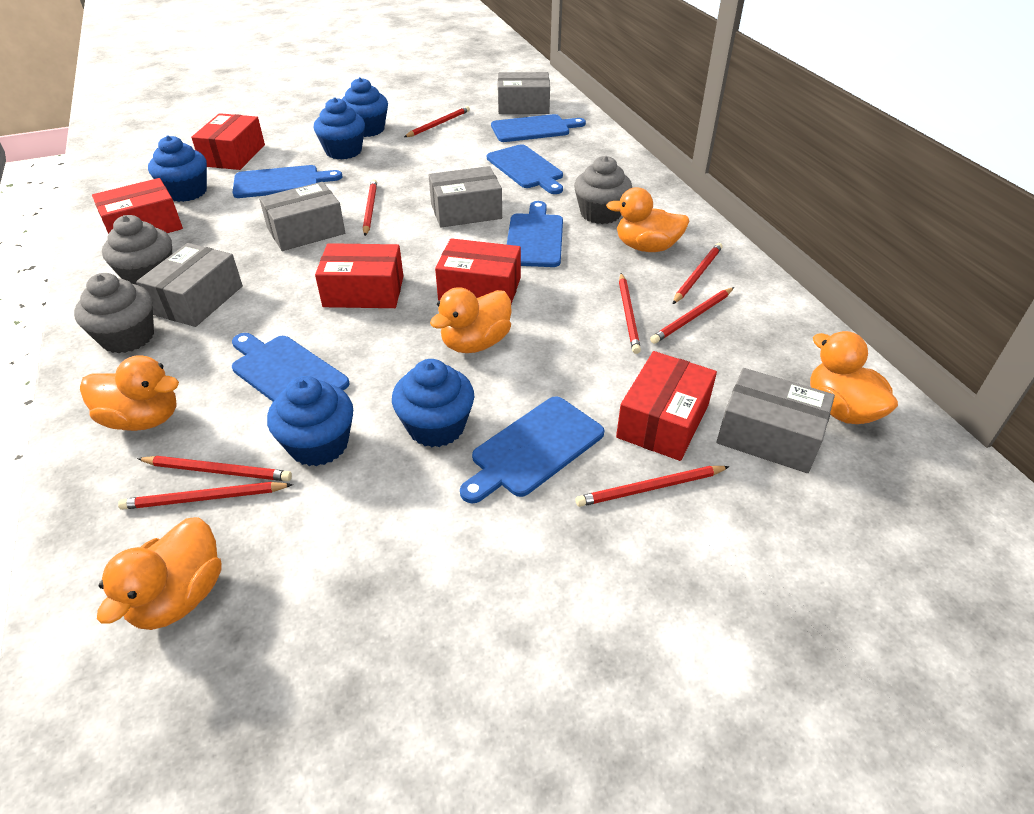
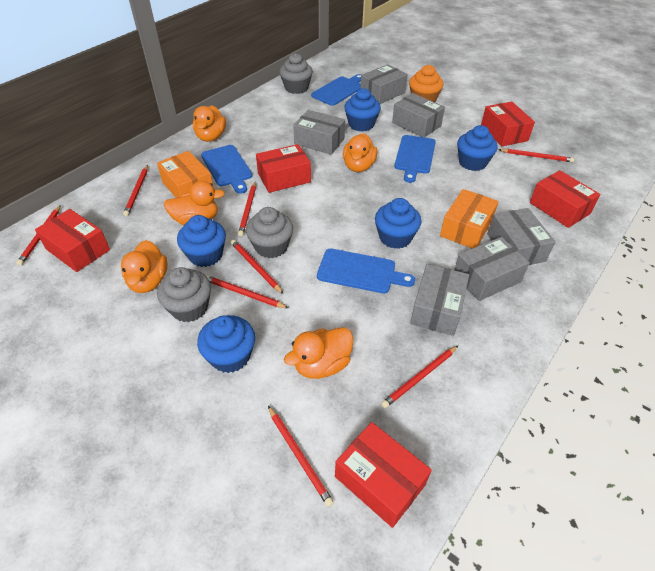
blue cutting board: [232,333,350,402] [233,165,343,198] [460,396,604,503] [487,144,563,194] [491,114,586,142] [507,201,563,267] = 6 -> [201,145,252,194] [311,74,361,106] [317,249,415,293] [394,135,436,183] = 4
grey box: [136,243,243,327] [259,182,345,251] [429,166,502,227] [498,72,550,114] [717,368,835,473] = 5 -> [293,110,345,155] [360,64,408,104] [392,93,445,137] [410,264,469,336] [454,237,530,301] [487,208,555,265] = 6
orange box: none = 0 -> [157,151,213,198] [440,189,499,248] = 2
orange cupcake: none = 0 -> [409,65,443,102] = 1

